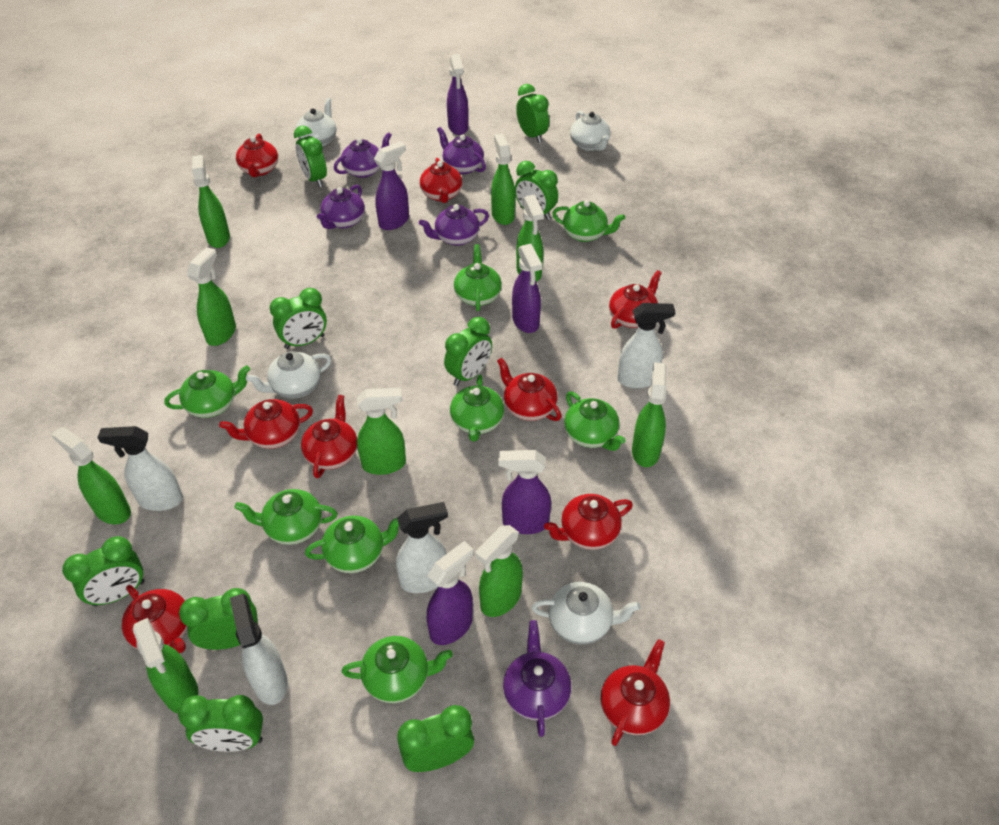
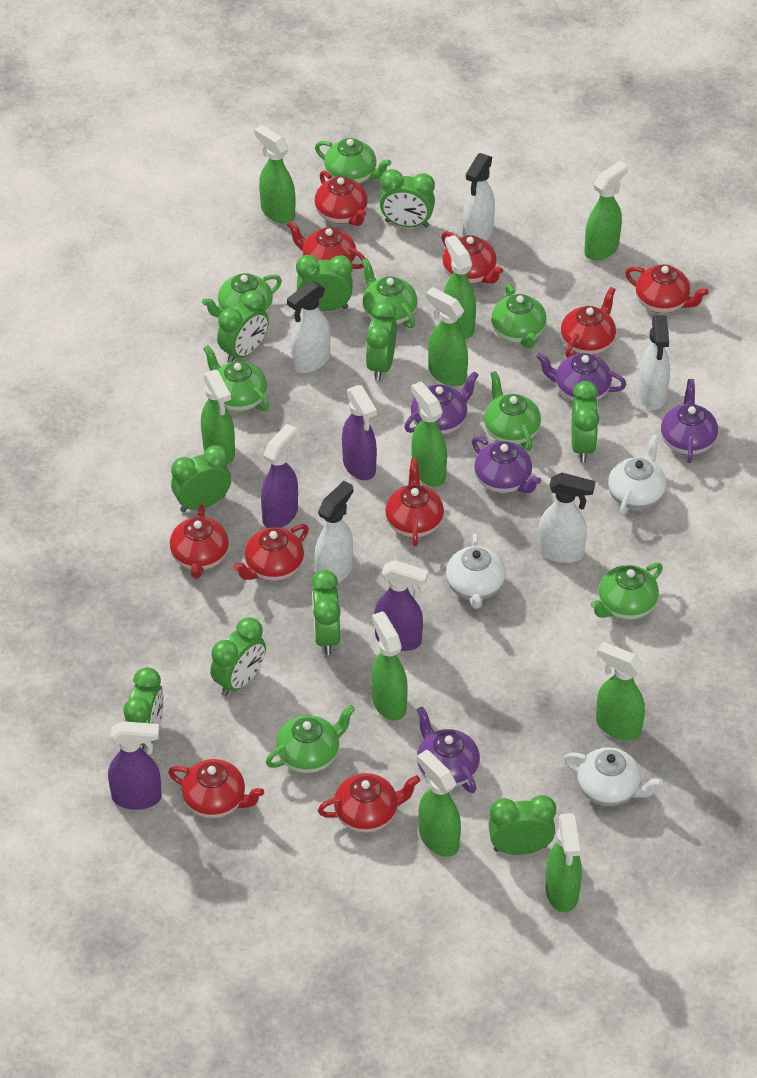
green clock: [62,536,144,607] [178,695,263,752] [179,588,258,650] [270,288,327,349] [294,126,327,188] [397,705,474,772] [444,317,492,386] [515,161,558,220] [516,84,549,143] = 9 -> [124,667,164,750] [171,445,231,512] [210,617,266,696] [217,290,269,363] [296,255,353,311] [311,570,341,655] [366,301,397,381] [379,169,435,228] [488,795,556,855] [571,381,599,462] = 10
green spray bottle: [51,427,131,525] [133,618,198,713] [187,247,236,346] [192,155,230,248] [357,388,406,475] [476,525,523,617] [491,133,515,225] [516,195,544,281] [632,362,667,467] = 9 -> [201,370,235,464] [254,125,295,224] [371,611,408,721] [411,382,447,487] [417,750,461,857] [426,287,468,386] [444,235,476,339] [545,813,582,912] [584,161,628,261] [596,642,645,740] = 10
purple spray bottle: [374,142,409,230] [427,541,473,645] [447,54,469,135] [498,450,551,534] [512,244,542,333] = 5 -> [108,721,162,810] [261,424,298,528] [342,385,377,480] [374,560,428,651] = 4
red teapot: [122,585,188,653] [219,399,313,449] [236,134,278,177] [301,395,357,478] [420,158,462,203] [497,358,561,421] [544,494,633,550] [600,639,670,746] [609,270,662,329] = 9 -> [168,759,264,818] [170,504,229,578] [233,524,309,581] [287,220,365,269] [315,171,368,226] [318,773,420,833] [385,459,444,547] [441,231,503,284] [561,287,616,358] [625,264,709,313] = 10
white spray bottle: [97,426,183,511] [230,594,288,705] [396,502,448,593] [617,303,675,388] = 4 -> [287,281,330,373] [315,481,353,583] [463,153,495,241] [538,473,595,563] [638,315,670,410] = 5
white teapot: [246,351,331,398] [296,98,336,147] [531,582,641,645] [570,111,611,151] = 4 -> [446,533,506,609] [564,747,663,806] [608,434,666,516] = 3

